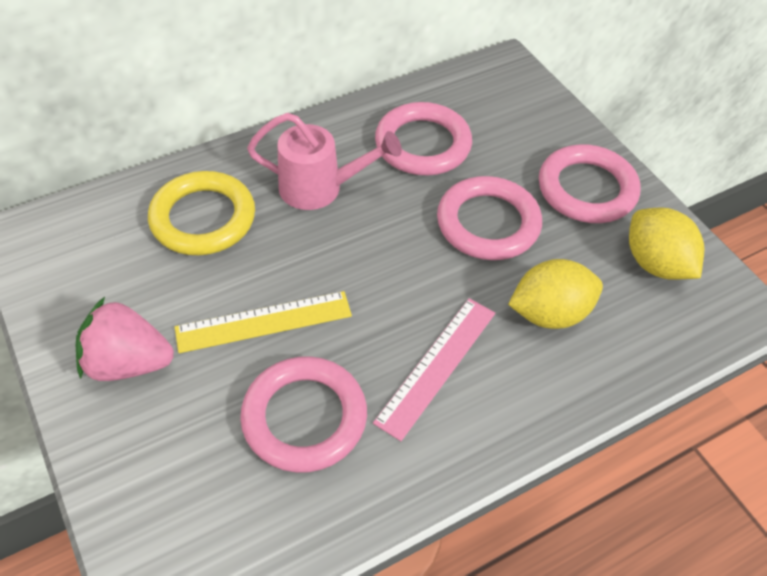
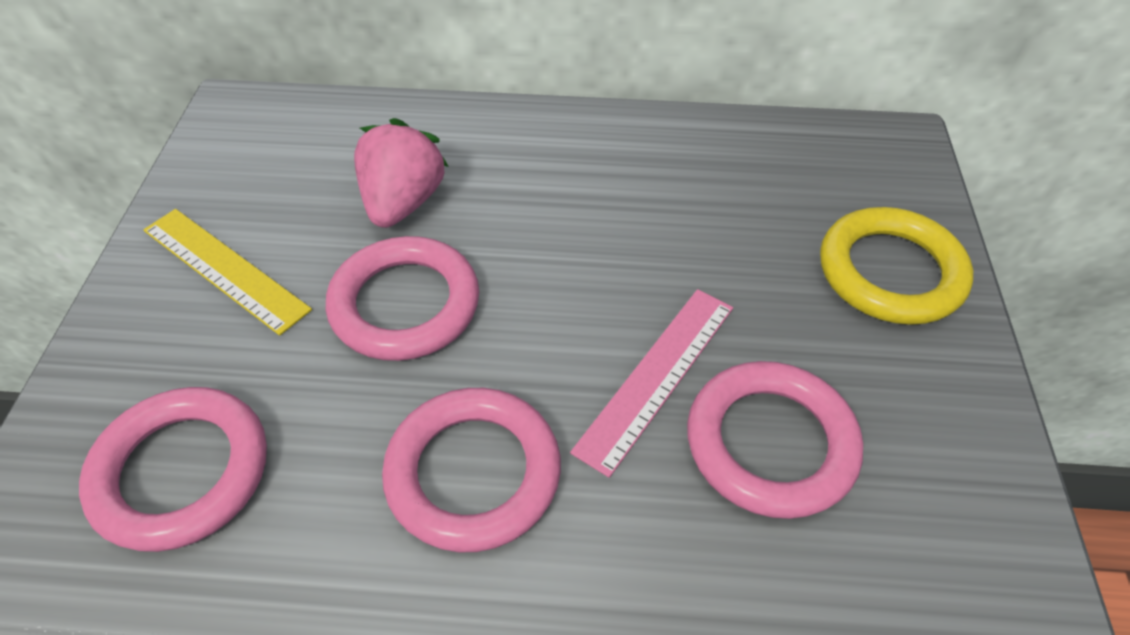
pink watering can: [247,113,402,210] = 1 -> none = 0
yellow lemon: [508,259,603,329] [629,207,704,280] = 2 -> none = 0

